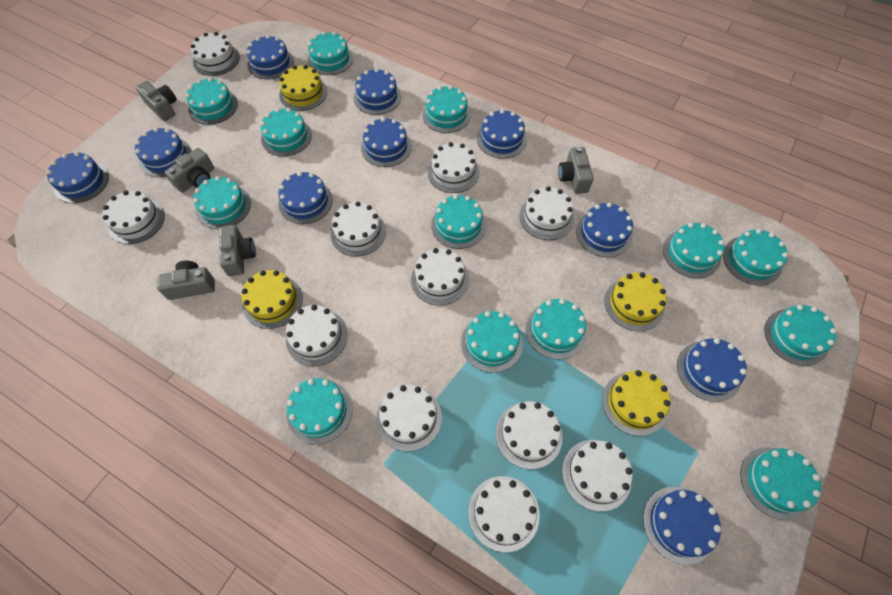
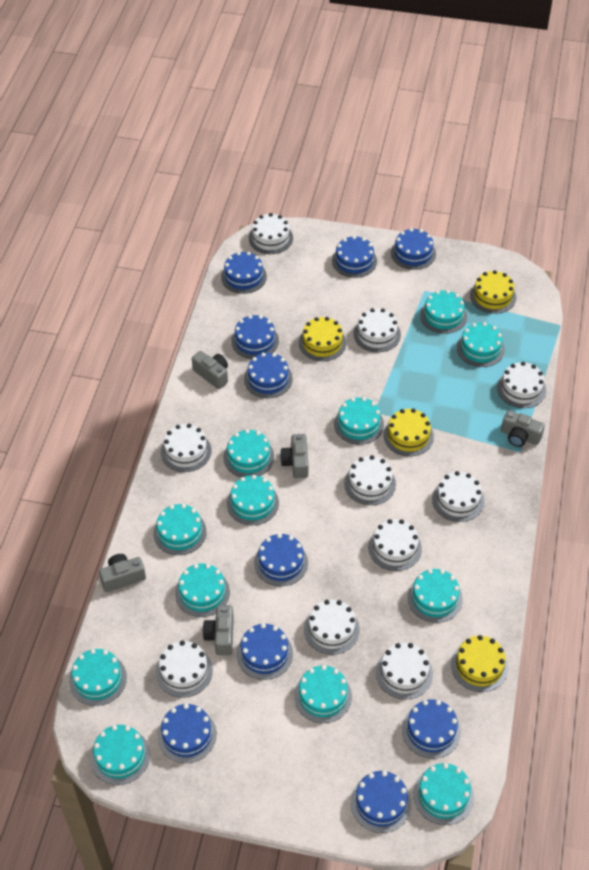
turquoise cake: [186,78,238,125] [193,176,251,229] [261,108,312,156] [287,378,353,444] [307,32,353,75] [422,86,471,133] [431,195,486,249] [461,311,523,373] [526,299,587,359] [663,223,725,278] [723,229,788,285] [740,447,821,520] [764,305,837,366] = 13 -> [69,649,127,706] [90,725,150,785] [153,504,207,555] [175,563,230,617] [224,429,274,477] [227,475,279,525] [294,665,352,723] [334,397,384,445] [407,569,463,623] [413,763,474,825] [420,290,467,334] [457,322,505,367] = 12
white cake: [102,191,165,244] [191,32,240,76] [286,305,348,366] [330,202,386,256] [376,385,442,452] [411,248,469,305] [428,142,480,193] [468,476,540,552] [495,401,563,469] [519,186,574,240] [562,440,633,511] = 11 -> [156,641,213,698] [161,424,212,472] [249,213,293,254] [304,599,360,655] [344,455,396,505] [353,308,401,352] [368,519,422,571] [376,643,433,699] [432,471,484,522] [497,362,546,408] = 10

